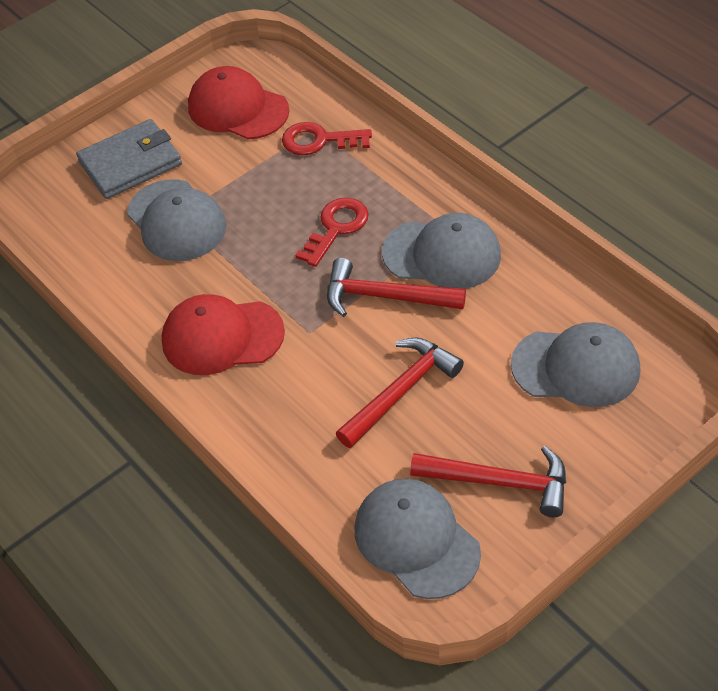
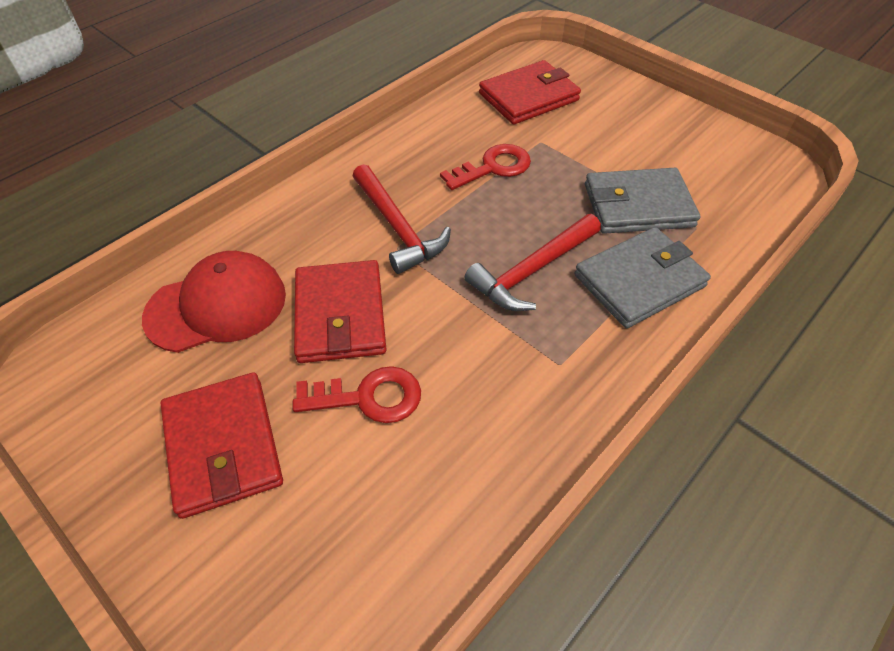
grey cap: [127,179,226,261] [354,478,481,599] [382,213,501,289] [511,322,640,407] = 4 -> none = 0
grey wallet: [76,119,182,199] = 1 -> [574,227,711,328] [585,168,700,234] = 2
red cap: [162,294,285,375] [188,66,290,140] = 2 -> [142,251,286,353] = 1
red hammer: [327,258,466,317] [336,338,464,448] [410,446,566,517] = 3 -> [353,164,451,274] [464,214,601,311] = 2
red wallet: none = 0 -> [161,372,283,519] [294,260,387,363] [479,60,581,125] = 3

